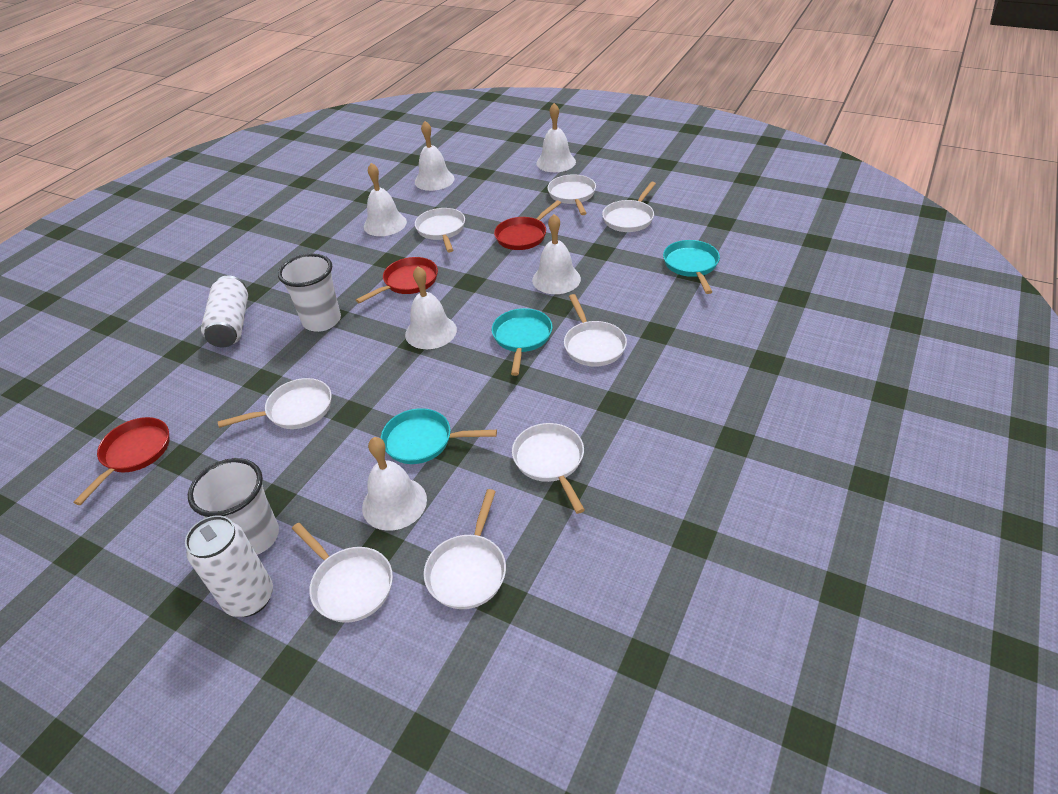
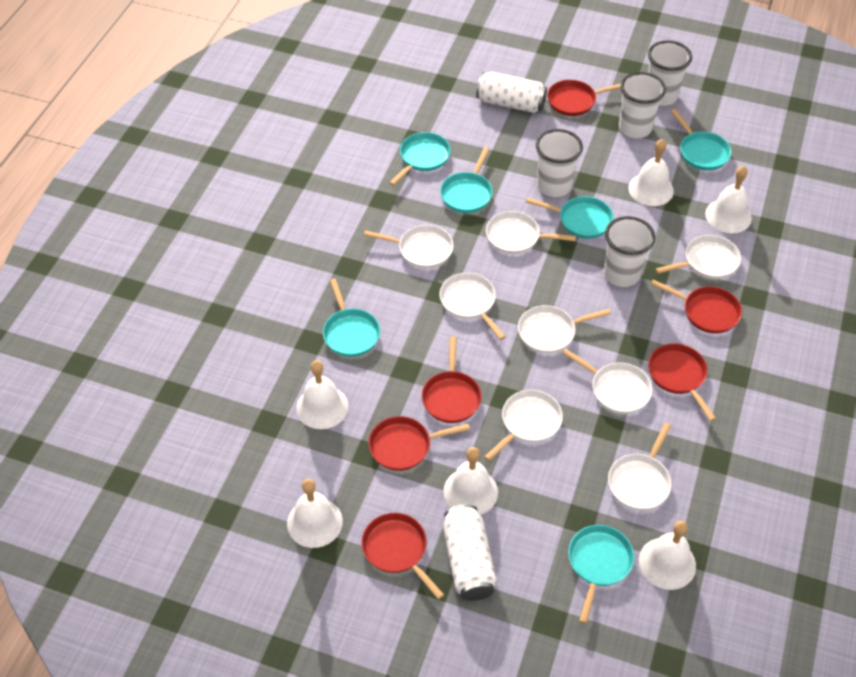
red pan: [73,417,169,505] [356,257,438,303] [494,200,561,250] = 3 -> [362,513,444,600] [368,416,470,471] [422,336,482,423] [547,80,621,116] [648,343,716,421] [651,280,742,334] = 6
turquoise pan: [381,408,497,464] [492,308,553,376] [663,240,720,294] = 3 -> [323,279,380,357] [389,132,451,186] [440,147,493,213] [526,196,614,239] [568,525,634,624] [671,109,731,171] = 6
white cup: [188,458,279,555] [278,254,341,332] = 2 -> [536,129,583,197] [604,216,655,287] [619,72,666,138] [648,40,692,106] = 4

